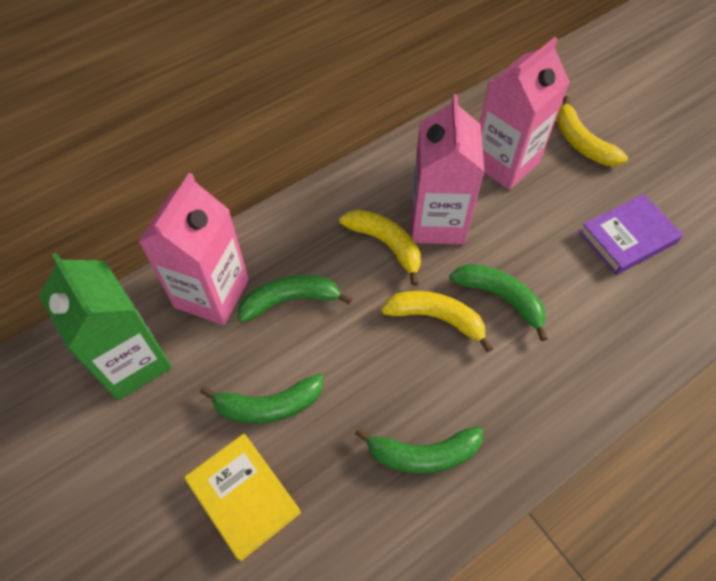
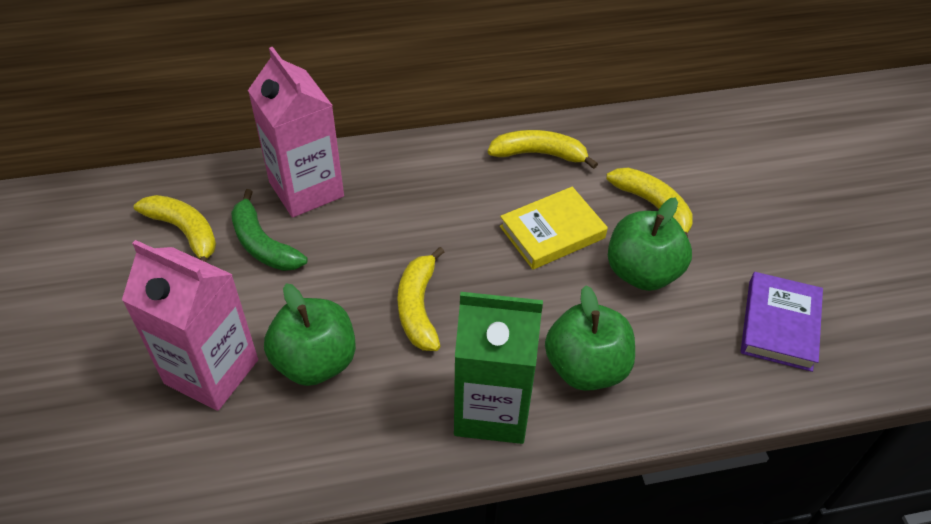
green apple: none = 0 -> [264,283,356,386] [545,285,635,391] [608,197,692,291] = 3
green banana: [200,374,323,424] [238,275,353,323] [355,426,483,474] [450,264,548,341] = 4 -> [231,189,308,271] = 1
pink carton: [138,173,249,325] [411,94,485,244] [480,37,570,190] = 3 -> [122,240,258,411] [248,47,344,218] = 2
yellow banana: [339,210,421,286] [381,291,493,352] [556,96,628,166] = 3 -> [134,195,216,263] [397,247,444,351] [488,130,598,169] [606,168,693,237] = 4

